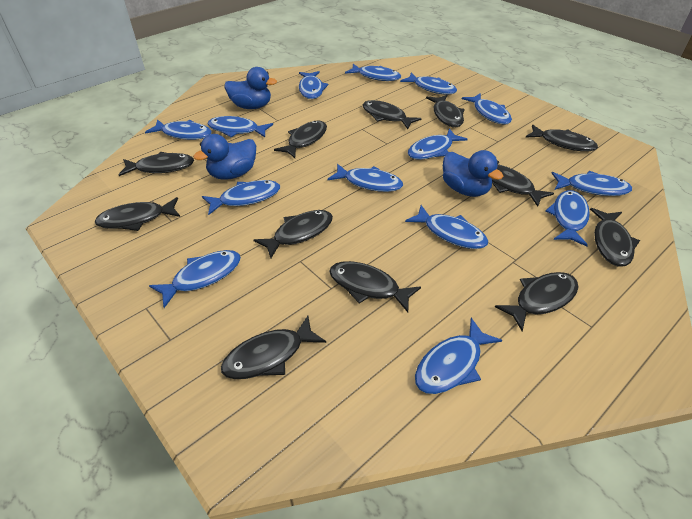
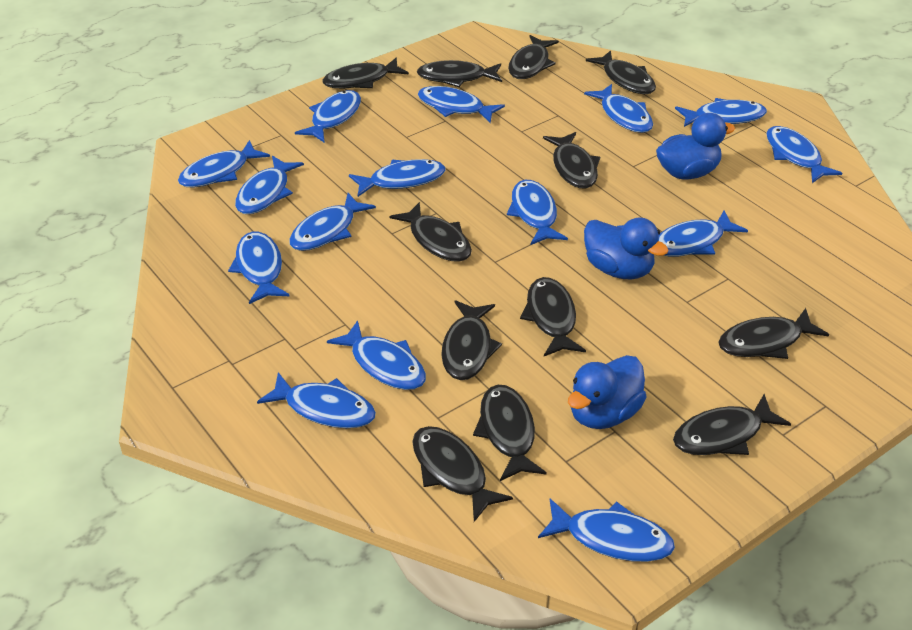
blue fish: [145,119,212,140] [149,250,241,308] [202,180,280,215] [208,116,273,137] [299,71,328,99] [328,164,403,192] [345,64,401,81] [400,73,457,95] [405,205,488,249] [408,128,468,160] [415,318,502,394] [462,93,512,125] [545,190,590,246] [551,171,632,196] = 14 -> [178,140,270,187] [228,232,290,304] [235,156,304,214] [257,372,376,428] [289,193,376,251] [295,90,361,143] [327,320,426,390] [349,159,445,197] [418,86,505,123] [507,180,568,245] [538,499,675,562] [584,84,653,133] [658,210,748,257] [675,98,767,127] [766,126,842,183] = 15

